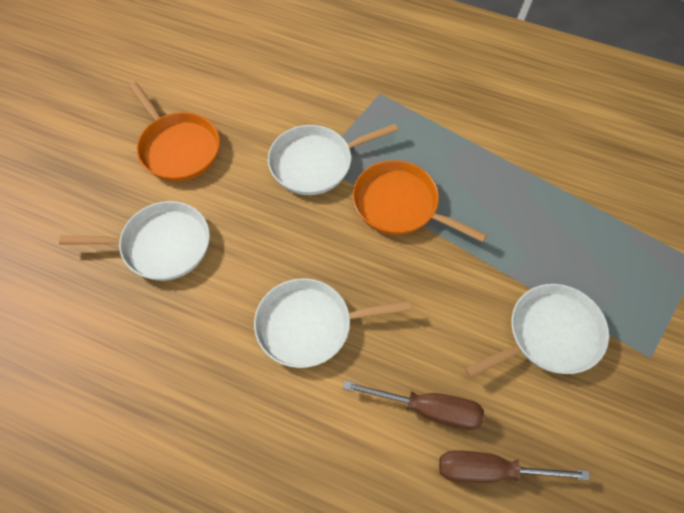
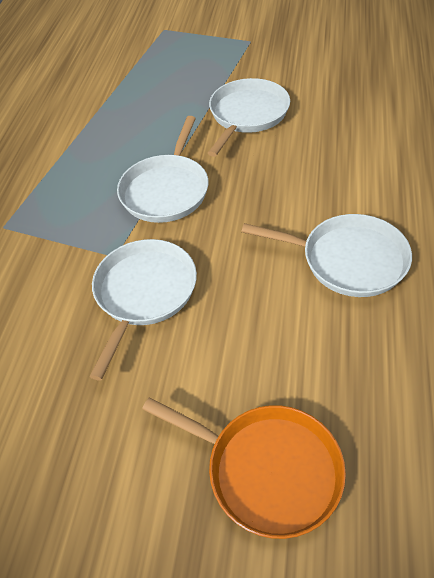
brown screwdriver: [343,380,484,430] [439,450,590,483] = 2 -> none = 0
orange pan: [129,82,220,181] [352,160,487,242] = 2 -> [142,398,346,539] = 1

